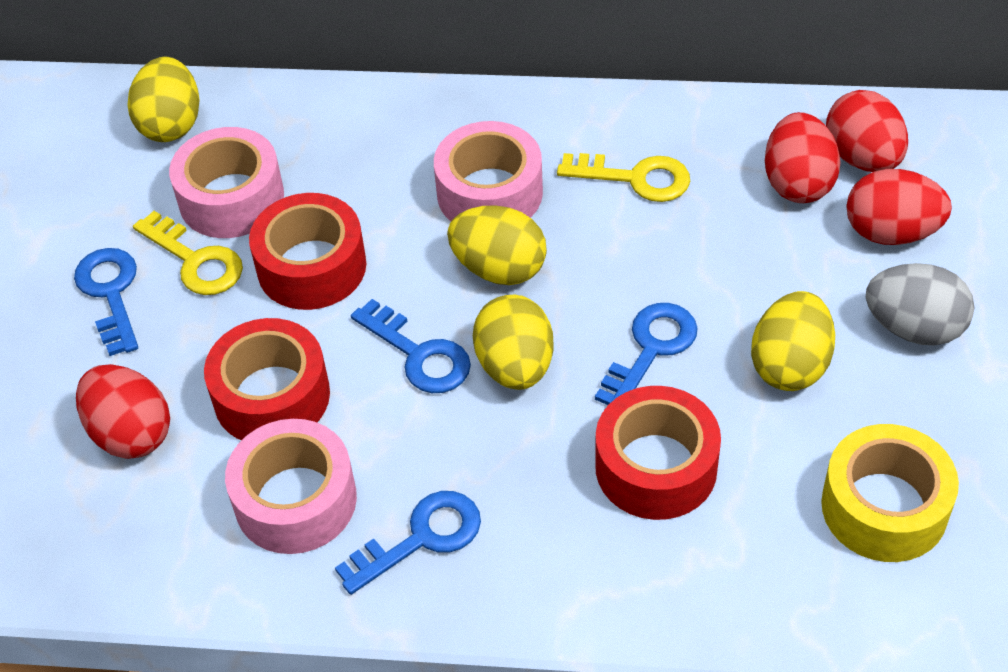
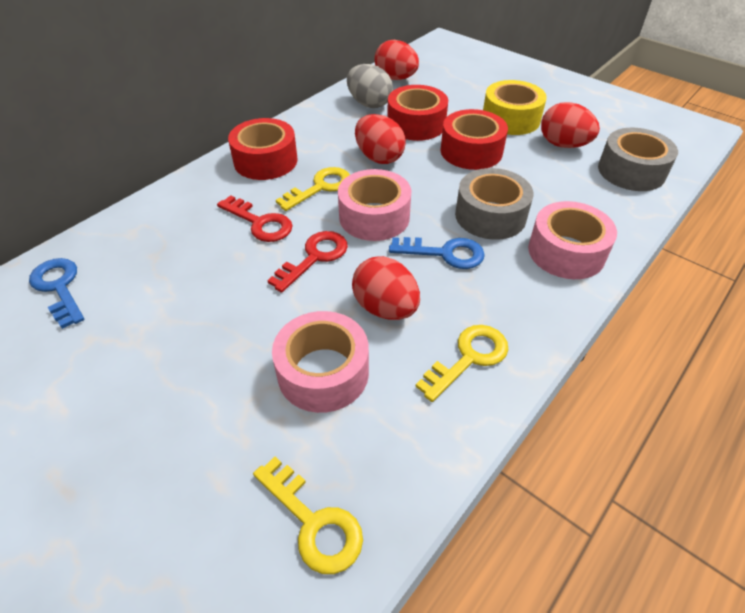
blue key: [74,248,138,356] [335,491,481,595] [351,299,471,393] [595,303,697,405] = 4 -> [29,258,84,329] [389,237,485,269] = 2
grey tape: none = 0 -> [455,168,533,240] [598,128,678,191] = 2
red key: none = 0 -> [217,195,293,242] [267,231,348,293] = 2
yellow egg: [127,57,200,142] [447,205,547,285] [473,295,553,390] [751,291,835,391] = 4 -> none = 0
yellow key: [133,211,243,295] [557,153,690,202] = 2 -> [253,457,363,574] [276,167,350,211] [416,325,509,402] = 3

